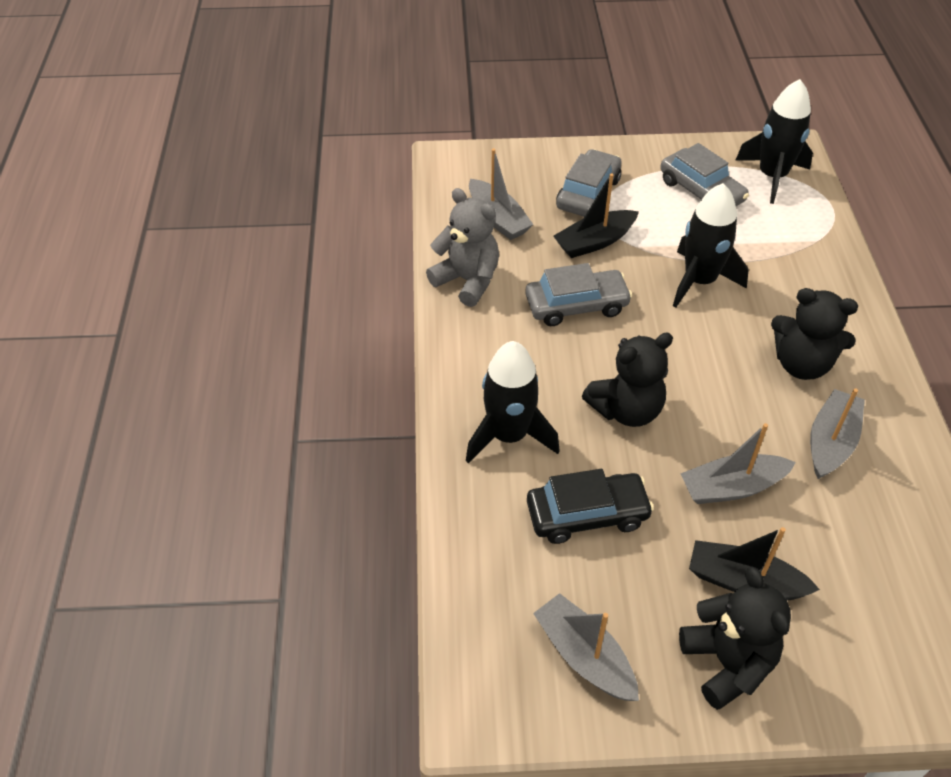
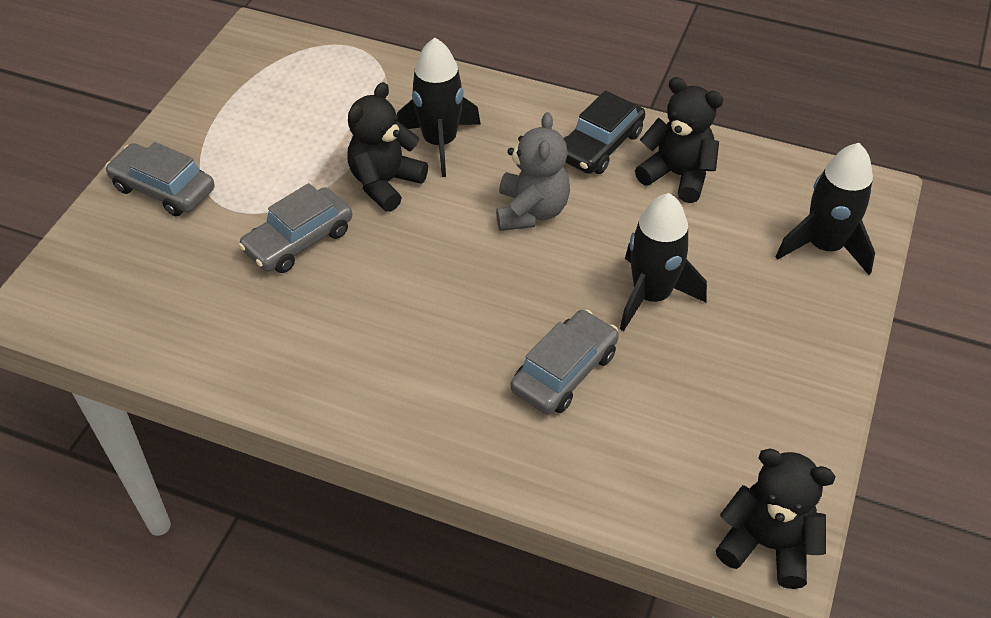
black boat: [553,174,639,258] [689,527,820,600] = 2 -> none = 0
grey boat: [469,148,534,240] [533,593,639,701] [680,423,796,504] [810,388,865,479] = 4 -> none = 0

